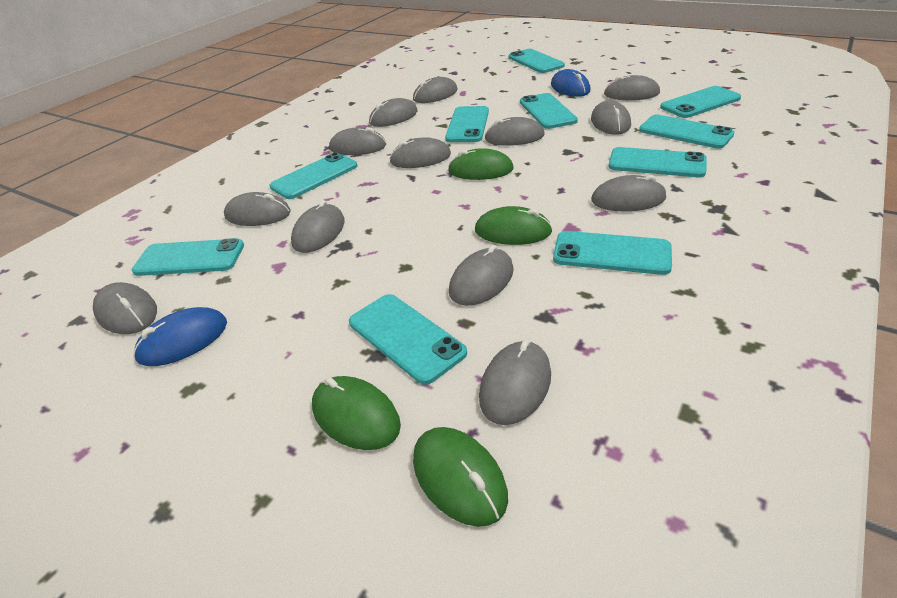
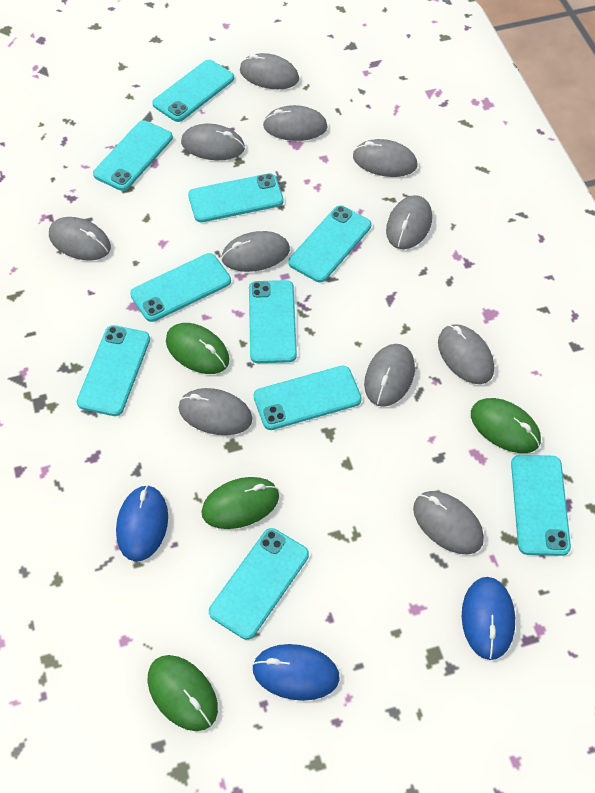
blue mouse: [133,307,227,366] [551,69,591,97] = 2 -> [116,485,168,561] [252,644,340,701] [462,577,515,660] = 3
grey mouse: [93,282,157,334] [224,192,291,226] [291,200,345,253] [329,127,386,155] [369,98,417,127] [389,137,451,168] [413,77,458,103] [449,245,514,306] [479,340,551,425] [484,117,544,146] [591,100,631,135] [591,175,667,212] [604,75,660,100] = 13 -> [49,217,111,261] [179,388,252,435] [181,124,245,160] [221,231,290,272] [240,53,299,89] [263,105,328,141] [353,139,417,177] [364,344,415,407] [386,195,432,249] [413,491,484,555] [438,324,494,384] = 11

